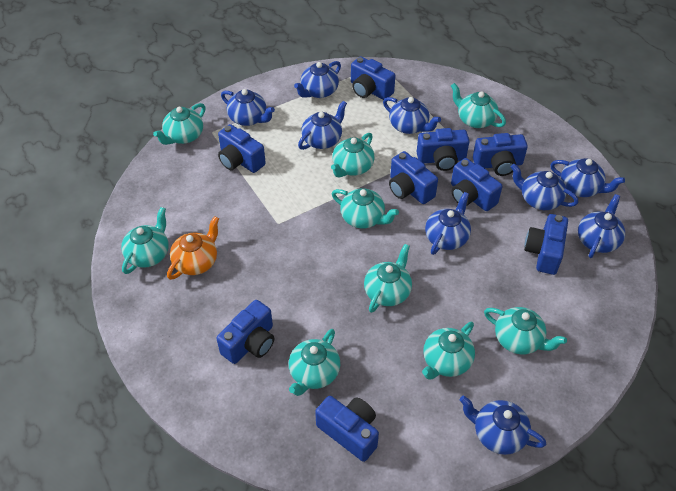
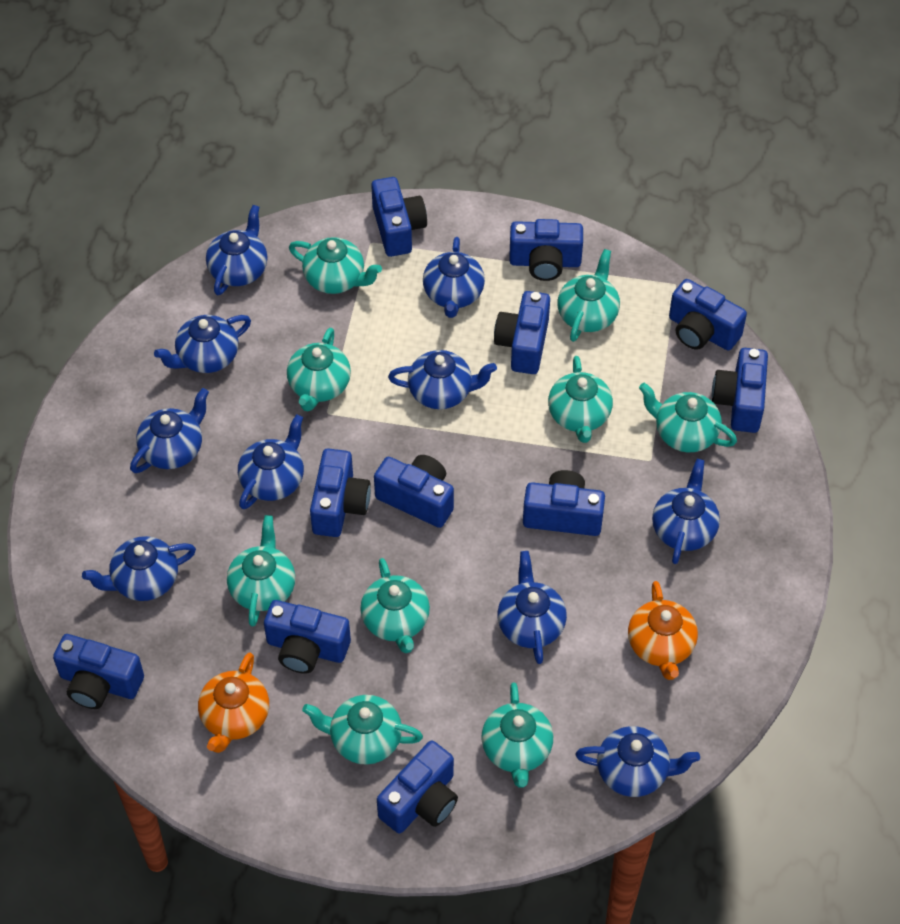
blue camera: [216,300,274,364] [218,124,266,173] [315,396,379,462] [351,56,396,100] [389,151,438,204] [417,128,469,171] [451,158,502,211] [473,133,528,176] [524,214,568,275] = 9 -> [53,634,144,709] [264,600,351,674] [310,448,371,537] [371,177,427,257] [374,455,454,528] [377,740,458,834] [494,291,550,374] [509,219,583,281] [523,470,605,536] [669,279,747,351] [712,348,768,433] = 11
blue teapot: [221,89,275,126] [294,61,341,98] [298,101,347,150] [383,97,441,134] [425,192,471,255] [460,396,546,455] [511,164,578,210] [550,158,625,197] [578,194,625,258] = 9 -> [82,536,196,601] [130,388,209,473] [154,315,251,373] [206,205,268,295] [238,414,304,509] [388,350,497,409] [423,237,485,318] [497,551,567,664] [575,726,700,797] [652,459,720,564] = 10
orange teapot: [167,216,219,280] = 1 -> [198,652,269,753] [628,581,698,680] = 2

